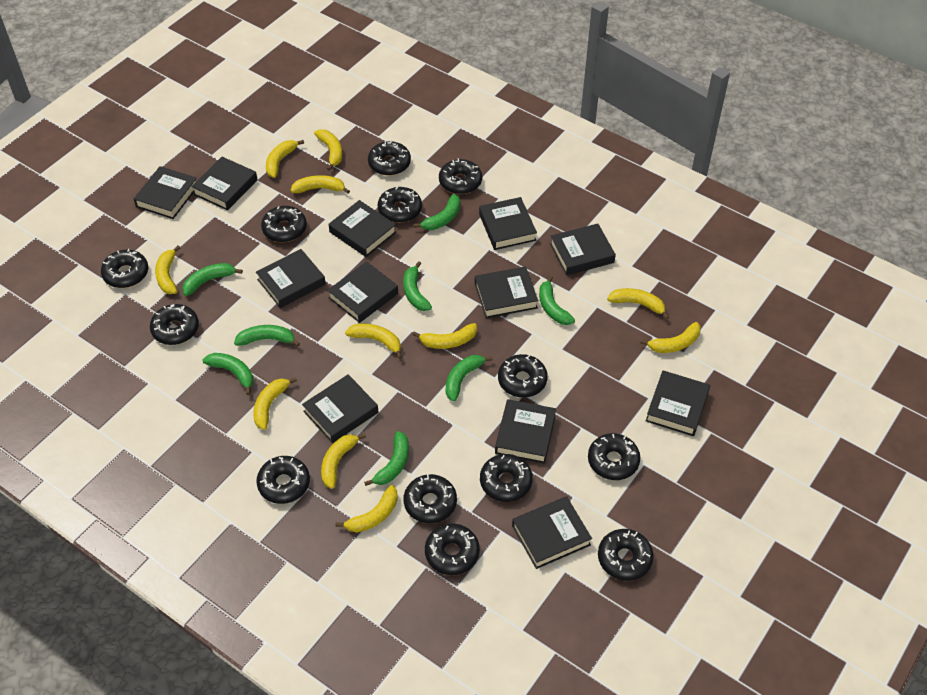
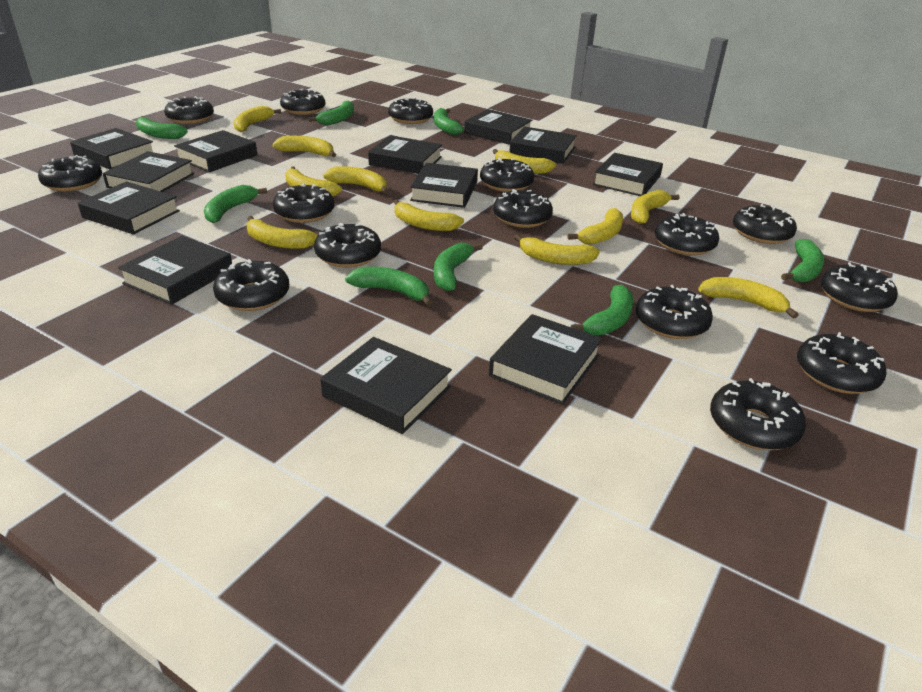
black donut: [101,249,148,288] [150,304,199,345] [256,456,310,504] [261,206,307,242] [368,140,411,176] [378,187,422,223] [404,474,457,523] [425,524,480,575] [439,158,482,194] [480,454,533,502] [498,354,548,398] [588,433,641,480] [598,529,654,581] = 13 -> [38,155,102,192] [164,96,214,124] [213,259,289,311] [273,183,334,223] [280,89,325,115] [314,223,381,268] [388,97,433,124] [480,158,534,192] [493,189,553,228] [636,285,713,339] [655,213,719,255] [710,378,806,450] [733,204,797,244] [797,332,886,394] [821,262,898,312] = 15

